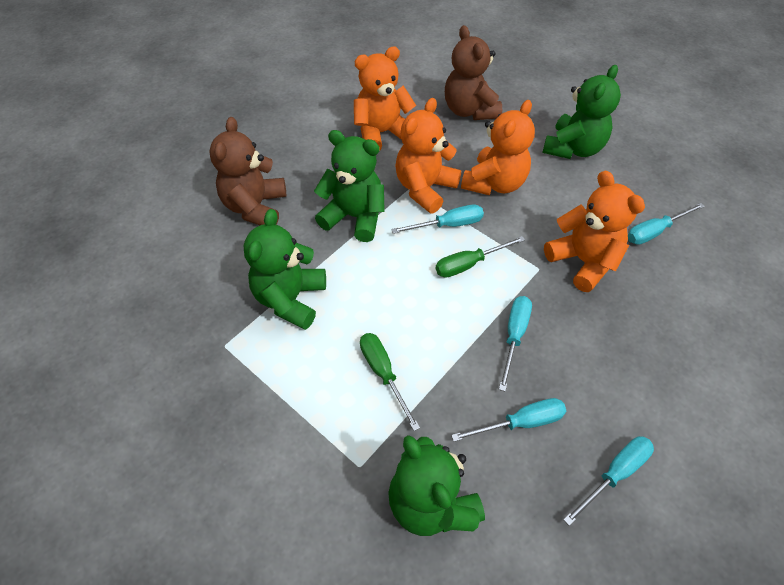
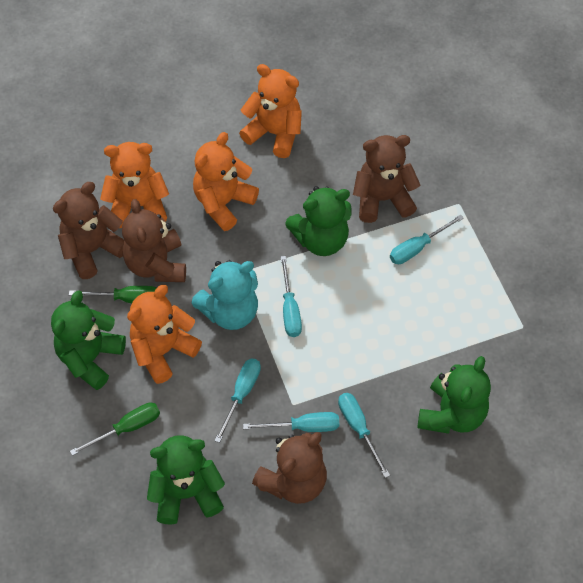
brown teddy bear: [209,117,286,225] [445,25,502,120] = 2 -> [53,182,124,279] [122,199,186,282] [252,432,327,504] [353,135,420,223] = 4
turquoise teddy bear: none = 0 -> [192,260,258,330] = 1

